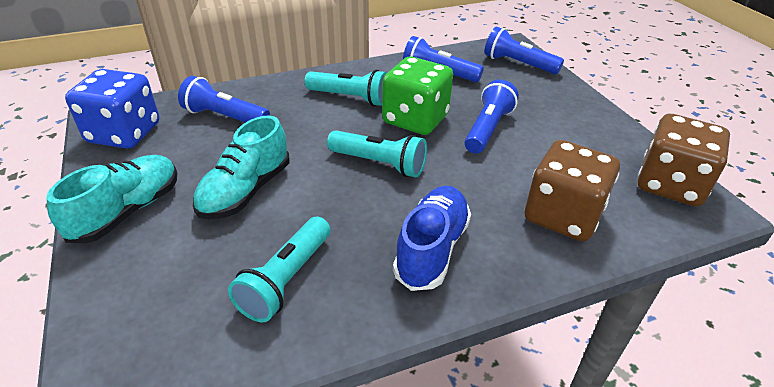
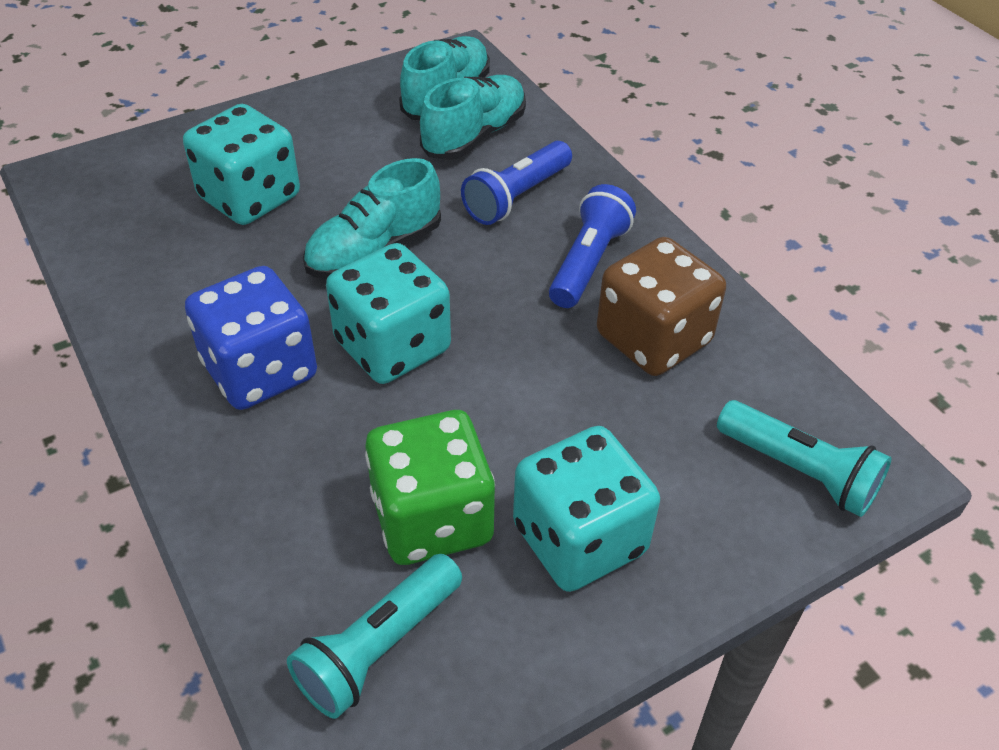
blue flashlight: [178,76,270,123] [403,36,484,82] [465,79,519,154] [484,27,564,74] = 4 -> [461,141,572,225] [549,184,636,308] = 2
blue shoe: [393,186,471,291] = 1 -> none = 0
brown dice: [524,140,620,241] [638,114,730,206] = 2 -> [597,237,726,376] = 1
turquoise dice: none = 0 -> [183,104,300,225] [326,243,451,384] [513,426,660,592] = 3
turquoise flashlight: [228,217,331,322] [305,70,387,106] [327,130,427,177] = 3 -> [287,554,462,719] [717,400,892,517] = 2
turquoise shoe: [47,155,178,243] [193,115,289,219] = 2 -> [303,158,441,279] [399,36,490,120] [420,75,526,160] = 3

